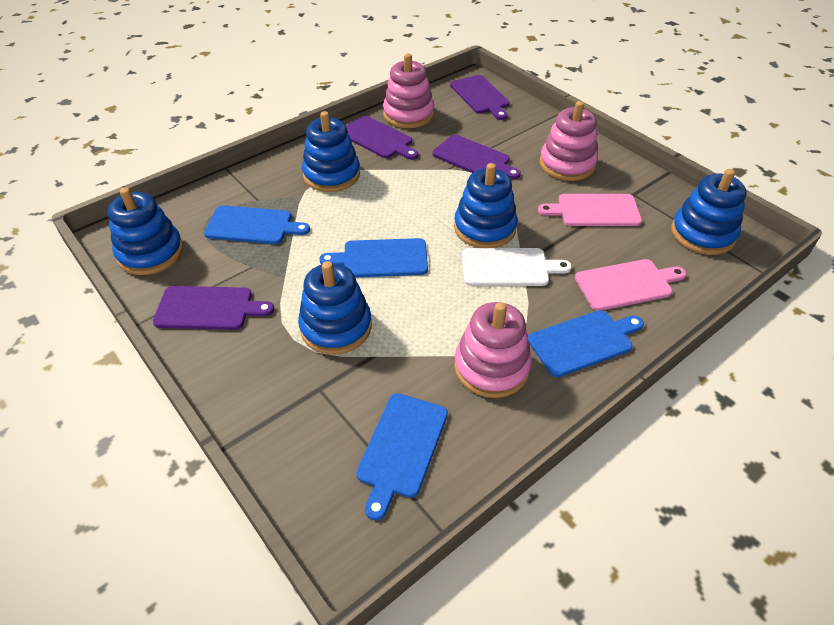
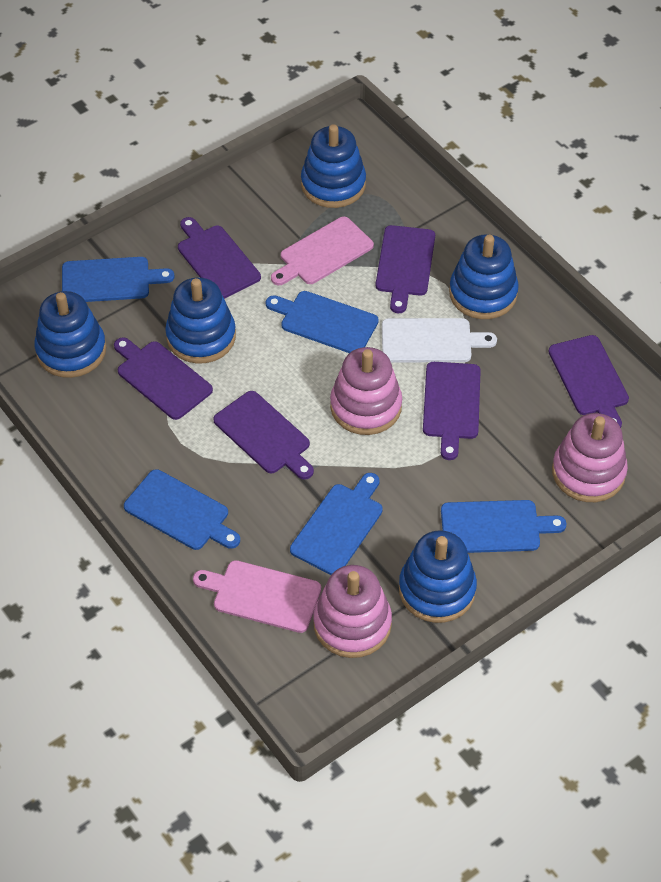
blue cutting board: [204,205,310,244] [319,238,428,277] [356,393,448,521] [528,310,644,377] = 4 -> [62,257,175,302] [124,469,240,550] [266,291,379,353] [290,473,383,575] [441,500,567,553] = 5
purple cutting board: [153,286,274,330] [346,116,418,160] [432,135,521,179] [450,75,510,120] = 4 -> [114,337,213,420] [178,217,261,299] [213,391,314,480] [376,225,435,313] [423,362,481,460] [548,335,629,428] = 6

